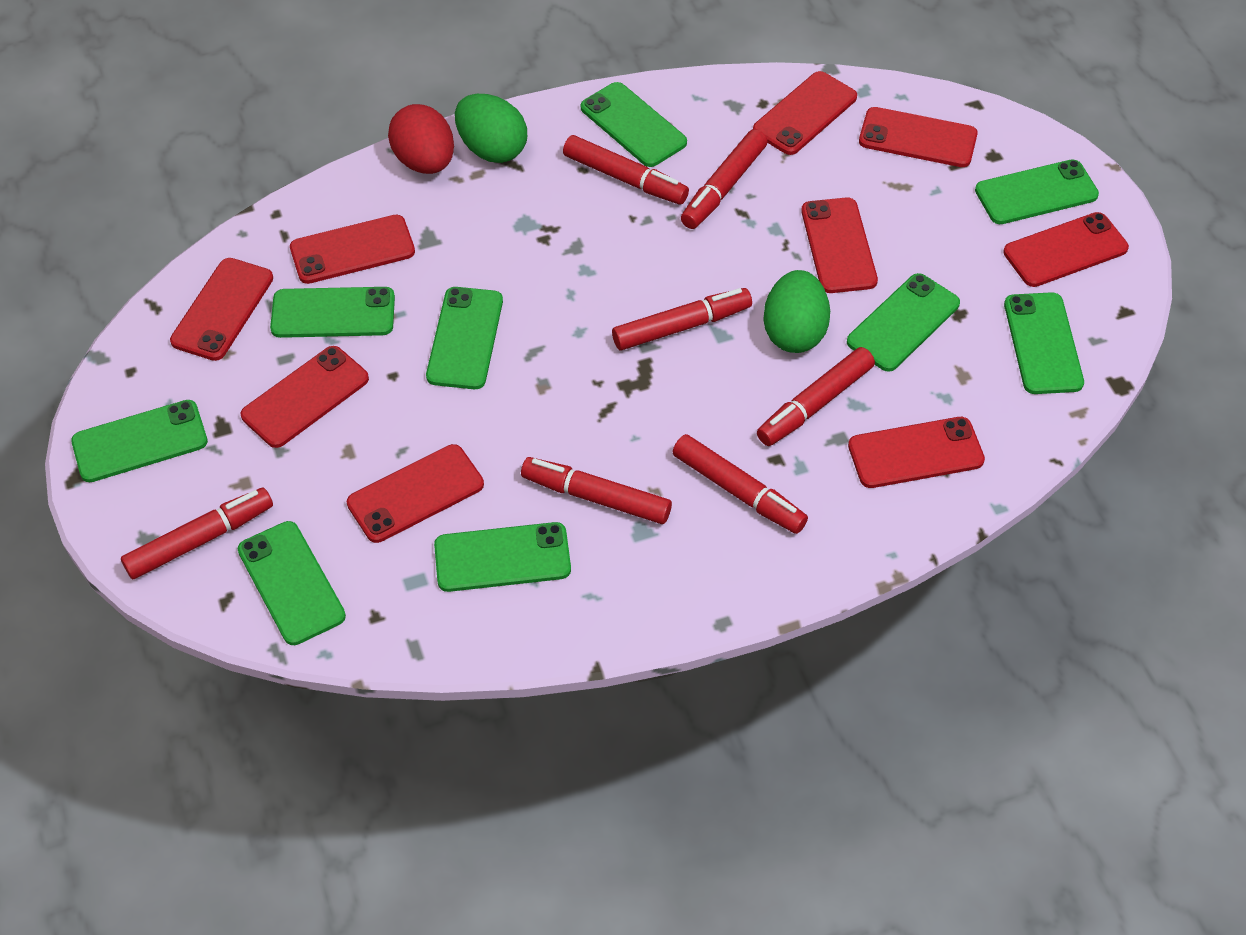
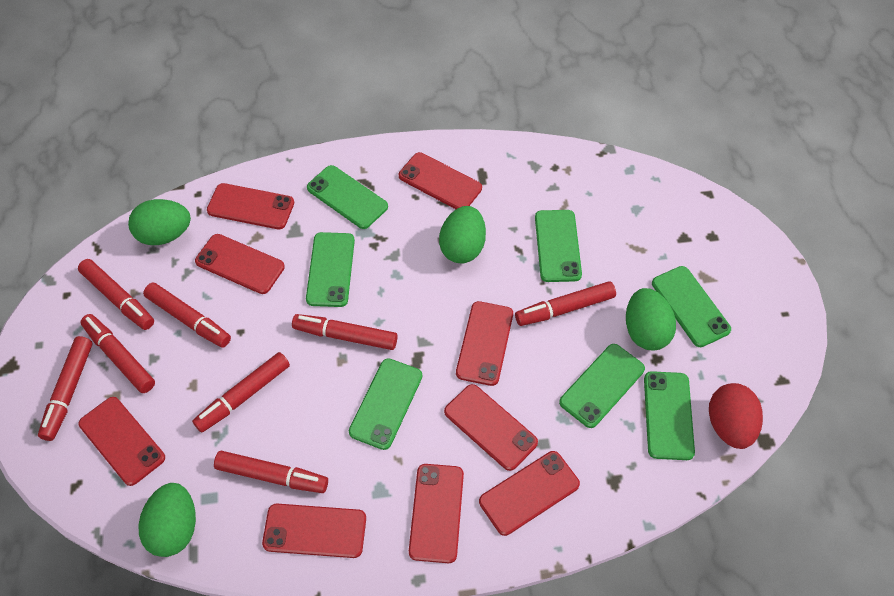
green egg: [455,94,527,163] [763,270,830,353] = 2 -> [128,199,191,245] [138,483,196,557] [439,206,486,263] [626,288,676,350] = 4
green phone: [71,400,208,482] [238,521,346,645] [270,287,395,338] [426,287,503,389] [434,522,571,592] [581,82,687,167] [847,273,960,372] [975,159,1099,224] [1004,292,1084,394] = 9 -> [306,232,355,307] [307,165,388,229] [349,358,422,450] [535,210,582,282] [559,344,645,428] [644,371,695,460] [652,266,731,347] = 7
red marker: [121,487,273,580] [521,457,672,524] [563,135,689,205] [612,288,752,351] [673,434,808,534] [681,129,767,229] [757,347,875,446] = 7 -> [38,336,93,441] [78,259,154,330] [81,314,155,393] [143,283,231,348] [192,352,290,433] [214,451,328,493] [292,314,398,350] [515,281,616,326] = 8

